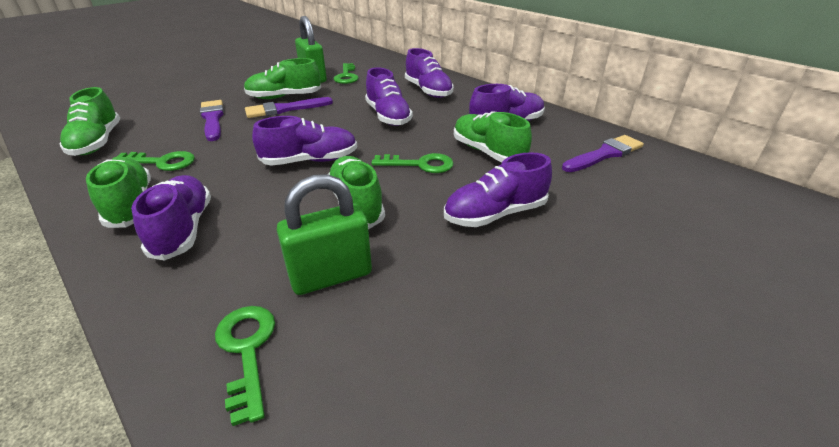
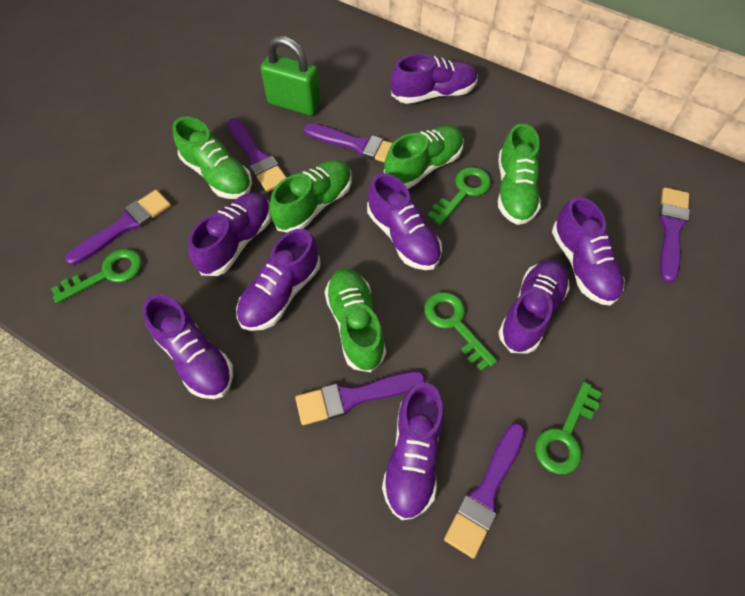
green padlock: [277,174,372,295] [295,16,327,83] = 2 -> [261,36,321,116] = 1
purple brush: [200,100,224,141] [245,97,333,118] [562,135,644,172] = 3 -> [65,190,171,265] [227,118,287,192] [295,371,425,425] [304,124,393,163] [444,423,525,558] [659,187,690,283] = 6
purple shoe: [131,175,211,261] [252,116,357,166] [365,67,413,126] [405,48,453,98] [444,152,552,227] [469,84,545,121] = 6 -> [142,294,233,399] [188,192,271,276] [236,229,320,331] [367,173,442,270] [382,382,444,520] [391,54,478,104] [498,260,570,354] [552,197,625,306] = 8

